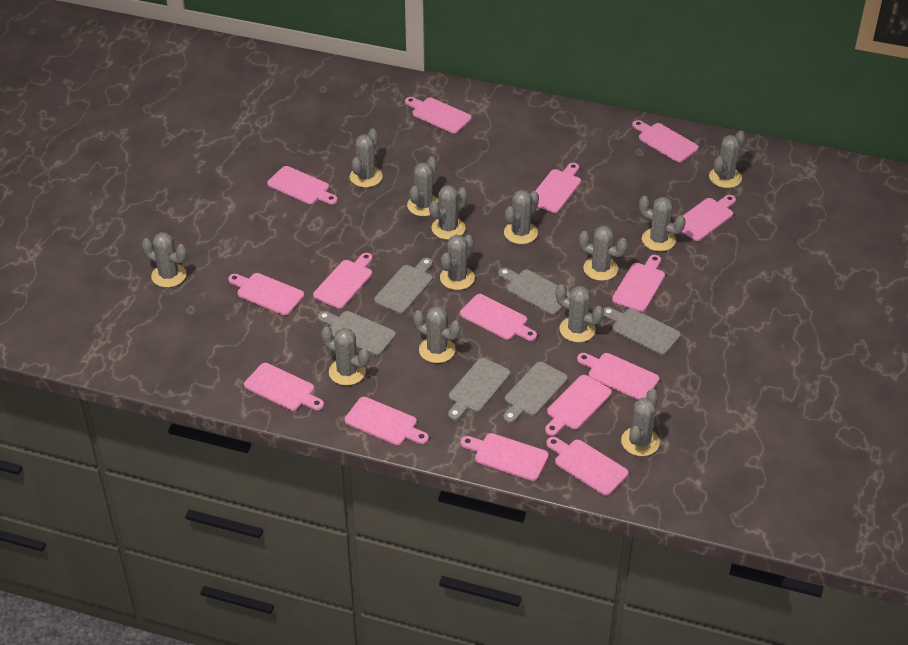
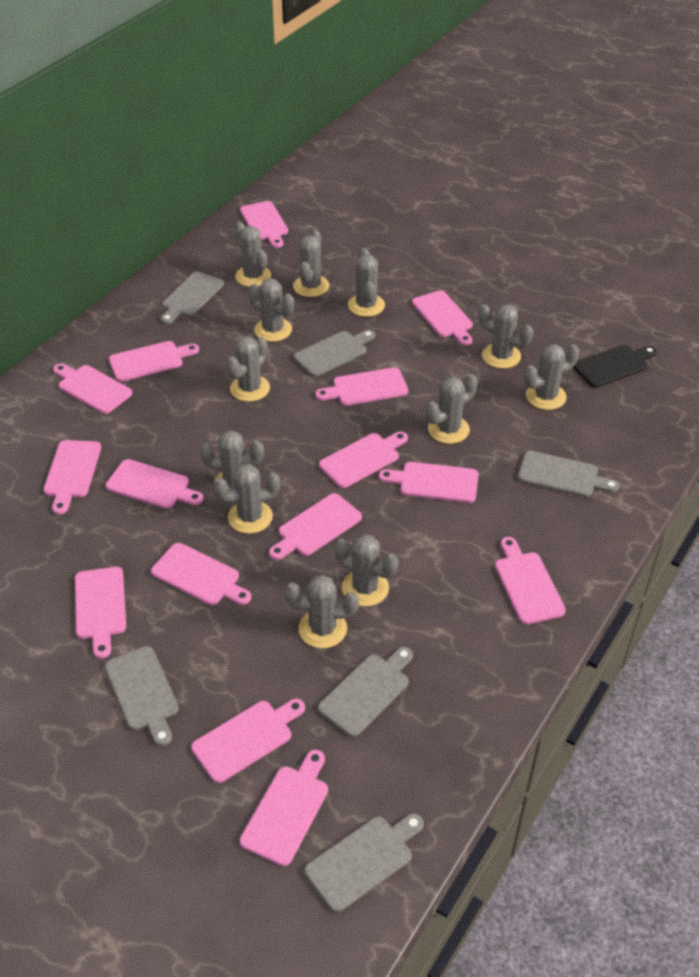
black cutting board: none = 0 -> [573,345,657,388] = 1
grey cactus: [141,232,187,288] [321,326,370,385] [350,128,383,187] [407,157,438,216] [413,306,461,363] [429,185,467,240] [440,234,475,290] [504,190,539,244] [556,284,604,342] [579,225,628,281] [621,389,660,456] [639,196,686,251] [709,131,746,188] = 13 -> [200,430,264,488] [213,464,280,534] [226,336,270,402] [234,222,271,287] [248,278,294,342] [285,575,359,649] [293,230,329,297] [334,534,399,607] [348,248,385,317] [426,374,477,444] [478,304,534,369] [524,344,579,410] = 12

